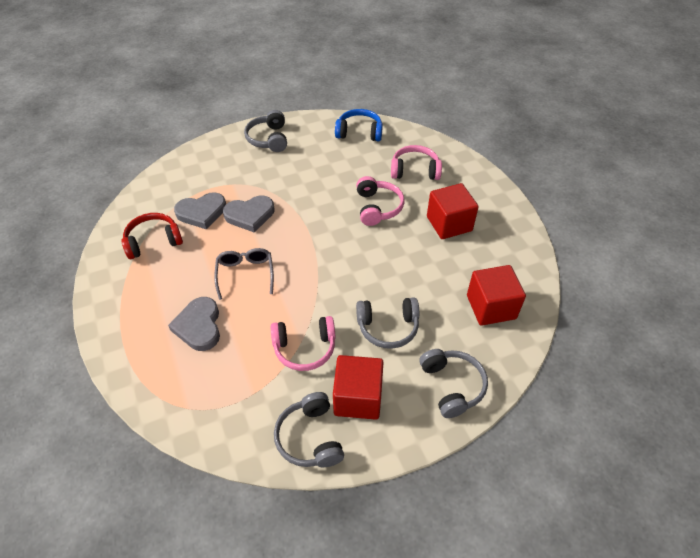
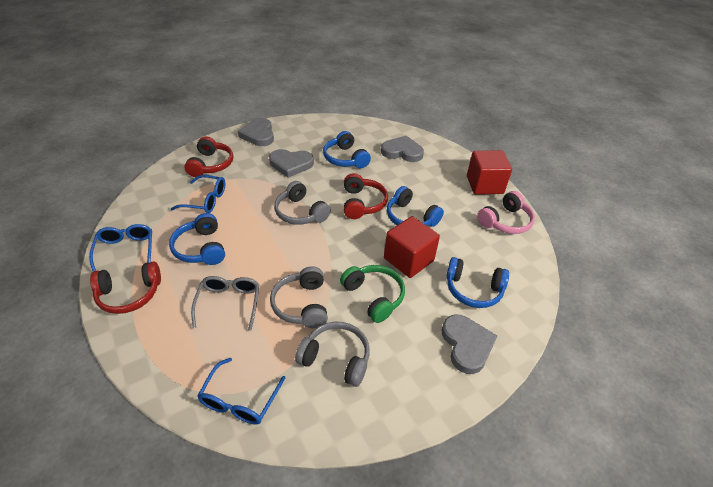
blue glasses: none = 0 -> [89,224,152,272] [171,175,225,213] [197,358,285,425] = 3
blue headphones: [335,109,383,141] = 1 -> [169,213,225,265] [323,131,371,168] [387,186,444,227] [446,257,509,308] = 4
green headphones: none = 0 -> [340,265,405,323] = 1
grey headphones: [244,110,287,152] [274,392,344,467] [356,297,419,349] [419,349,488,418] = 4 -> [270,266,328,328] [274,181,331,225] [295,322,370,387] = 3
grey heart: [168,297,220,351] [174,192,226,229] [223,195,274,233] = 3 -> [238,118,274,146] [269,149,314,178] [381,136,424,162] [441,315,497,374] = 4
pink headphones: [271,316,336,371] [356,176,404,226] [391,145,442,180] = 3 -> [477,191,535,234] = 1
red cube: [333,355,384,420] [427,183,479,239] [467,265,526,326] = 3 -> [384,216,440,278] [467,150,512,195] = 2
red headphones: [122,213,183,259] = 1 -> [90,261,161,314] [184,136,233,177] [344,173,388,219] = 3

